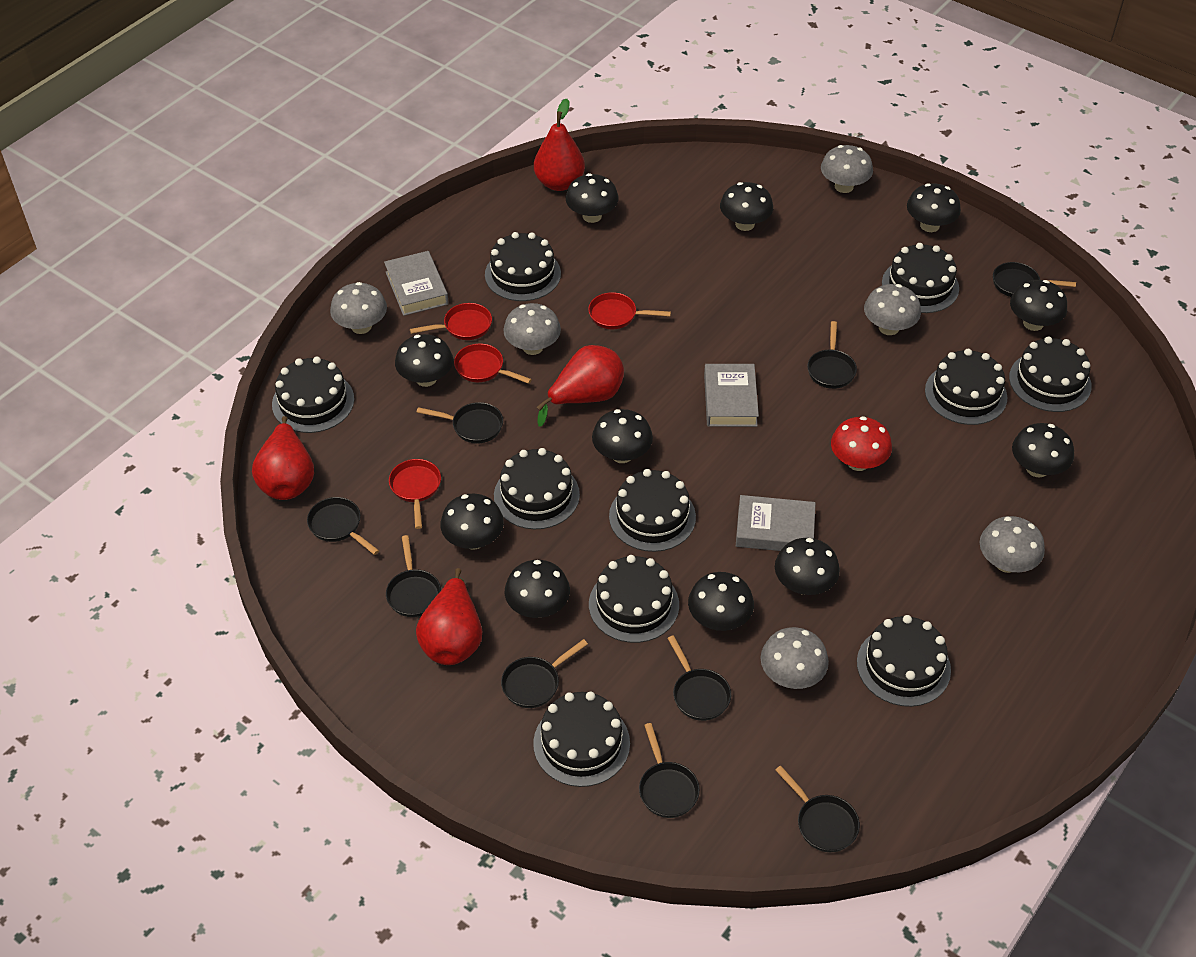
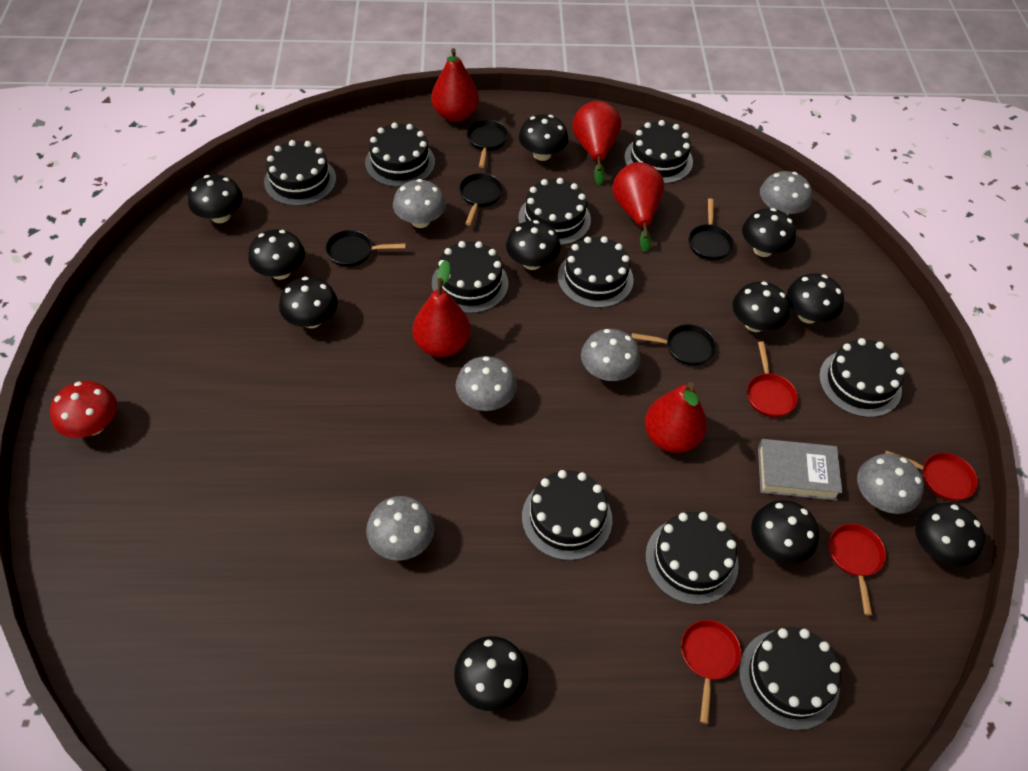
black pan: [307,497,379,555] [386,535,441,617] [417,402,503,444] [501,639,588,708] [639,723,700,818] [667,635,731,721] [775,765,860,852] [807,321,857,389] [993,262,1076,297] = 9 -> [326,230,406,267] [459,173,503,226] [467,120,508,168] [631,324,716,366] [689,198,734,260] = 5
grey book: [384,251,449,316] [704,364,759,427] [736,495,815,551] = 3 -> [758,439,842,501] = 1
red pear: [252,416,314,500] [416,568,482,665] [534,99,585,191] [537,345,624,427] = 4 -> [413,260,471,357] [431,48,479,122] [572,101,621,186] [613,162,664,253] [645,382,707,453] = 5

